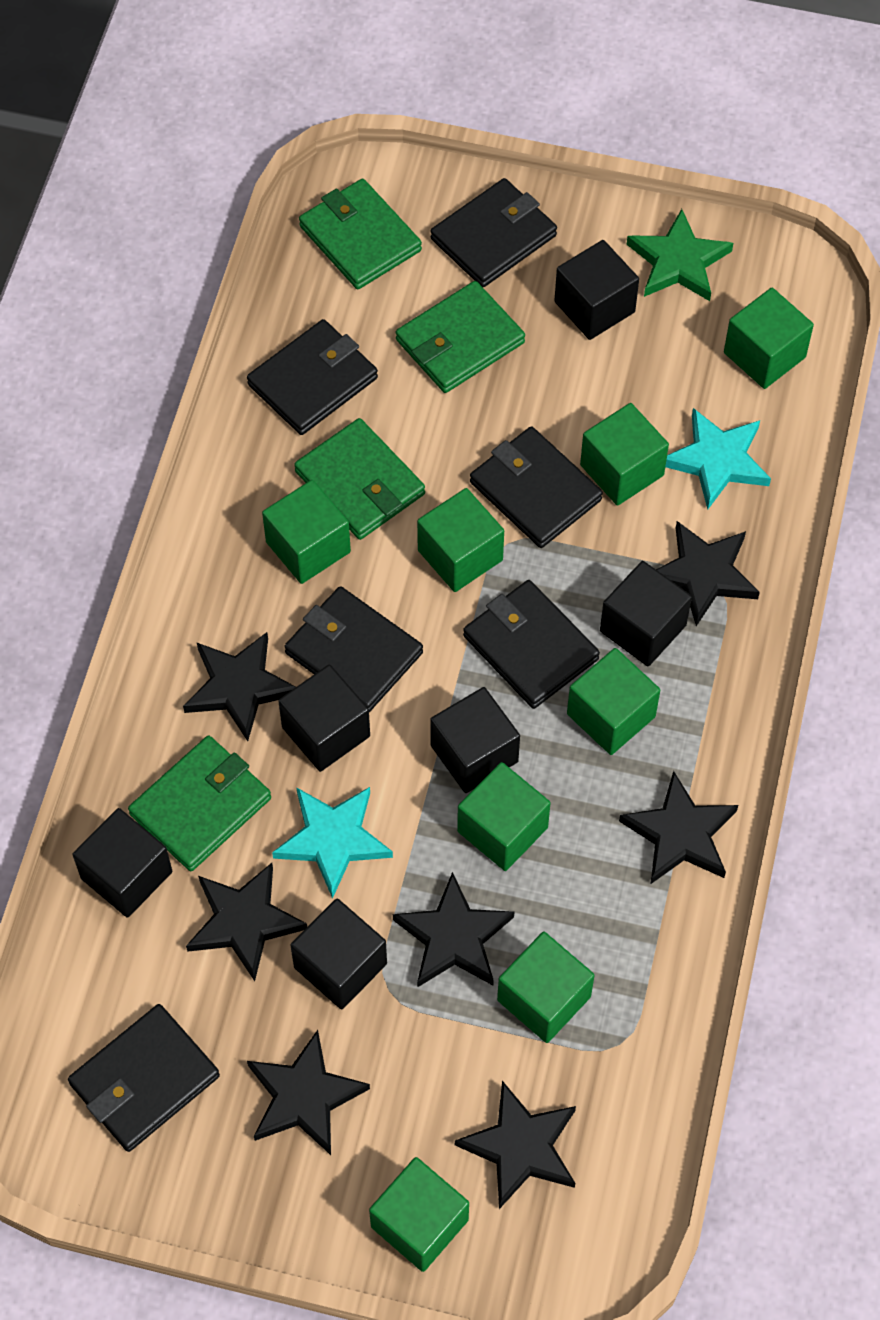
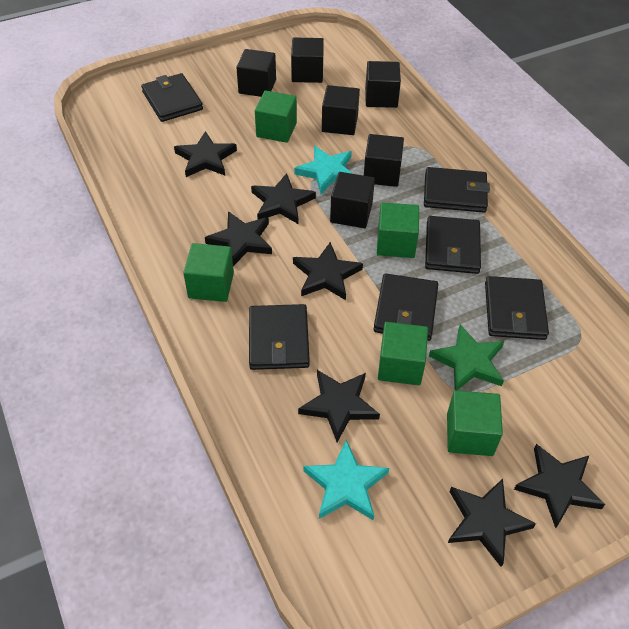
green cube: [262,480,351,584] [369,1157,469,1272] [417,488,504,592] [457,762,551,871] [497,932,595,1043] [567,648,660,755] [580,403,669,506] [724,288,814,389] = 8 -> [183,243,234,302] [255,91,297,143] [377,202,419,258] [378,322,428,385] [447,390,503,456] = 5
green wallet: [128,736,271,871] [294,418,425,540] [299,179,422,289] [396,281,525,393] = 4 -> none = 0

